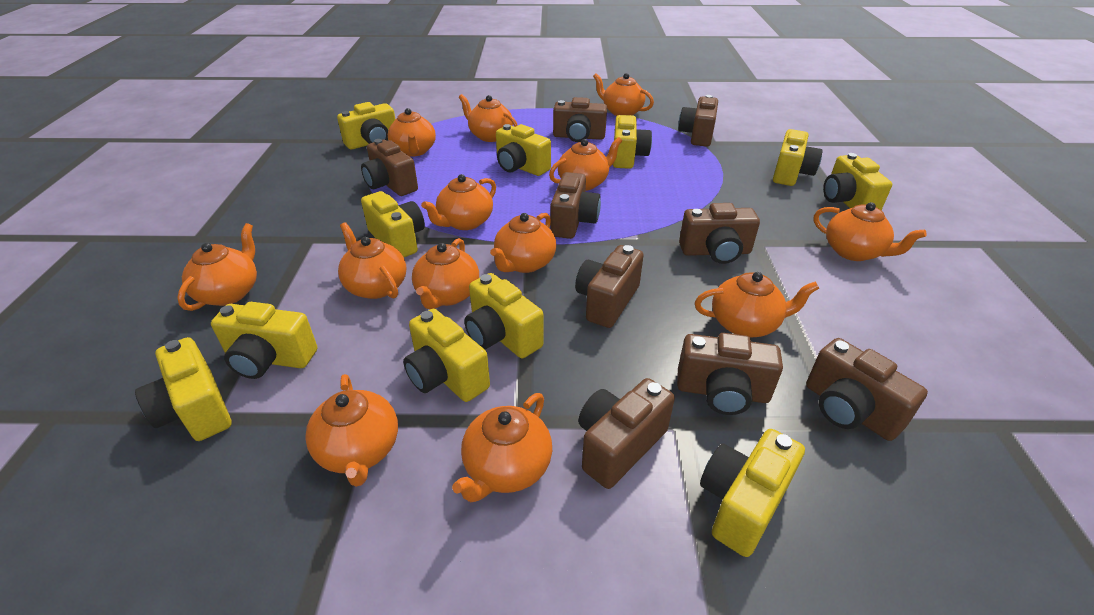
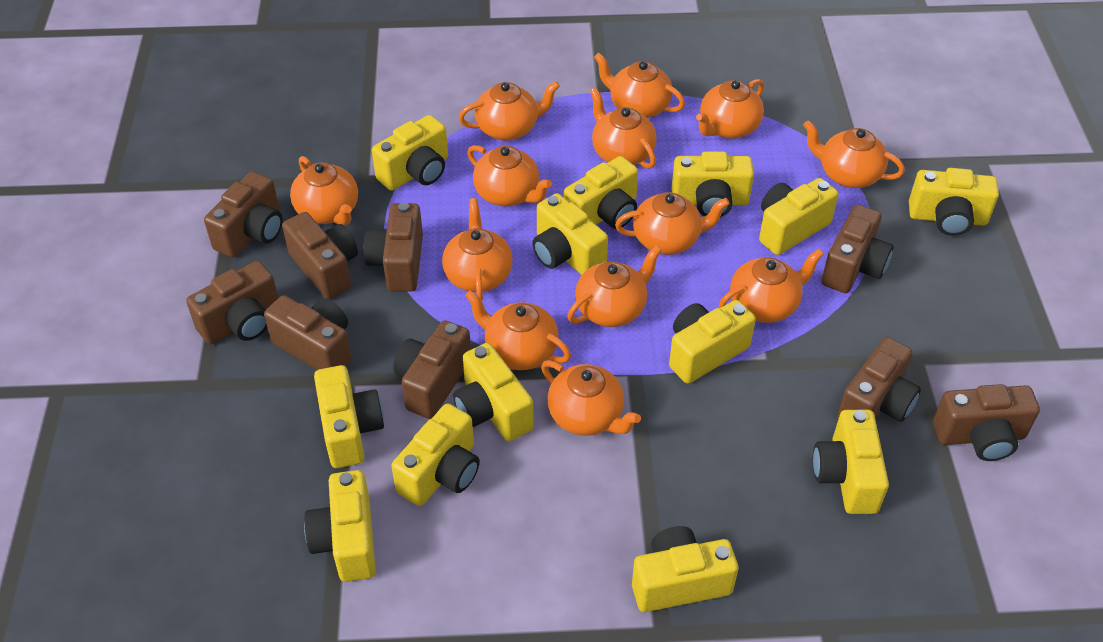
yellow camera: [135,337,232,441] [211,302,317,379] [337,102,396,149] [361,191,425,257] [403,309,490,402] [464,273,544,358] [496,124,551,176] [613,115,652,169] [700,429,805,557] [773,129,823,186] [823,153,892,210] = 11 -> [304,470,376,582] [314,365,384,468] [372,115,448,191] [391,403,480,506] [453,343,534,441] [533,193,608,275] [564,156,638,229] [632,526,738,612] [669,300,756,384] [672,151,754,217] [759,178,839,255] [813,410,889,514] [909,168,999,236] = 13

